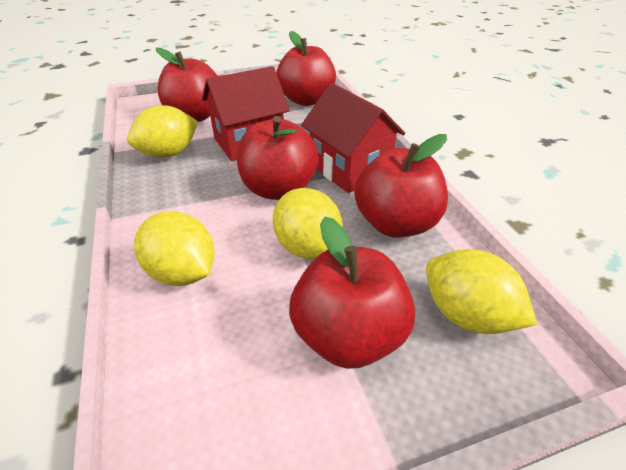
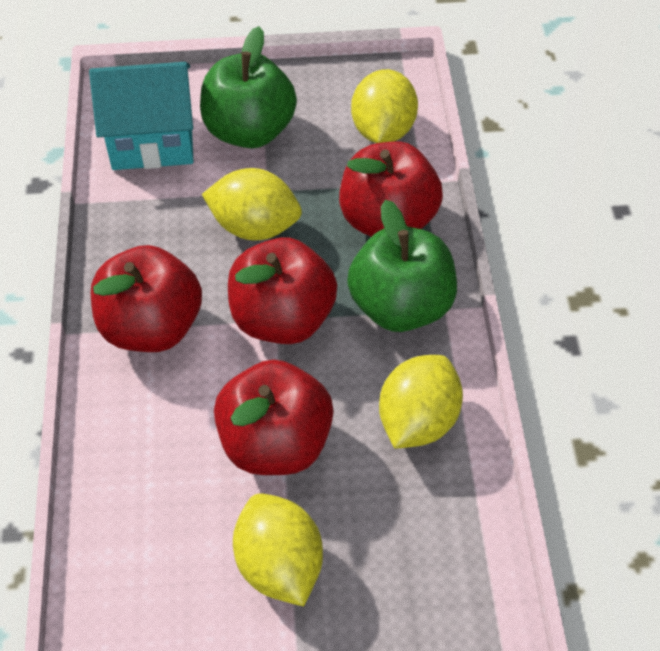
green apple: none = 0 -> [200,26,297,148] [347,200,457,332] = 2
red apple: [156,47,218,122] [237,116,319,200] [277,31,336,106] [289,216,415,369] [354,134,448,237] = 5 -> [91,245,202,352] [214,359,334,475] [228,237,337,344] [339,141,443,237] = 4
red house: [202,66,290,161] [301,83,405,193] = 2 -> none = 0
turquoise house: none = 0 -> [89,62,194,170] = 1

